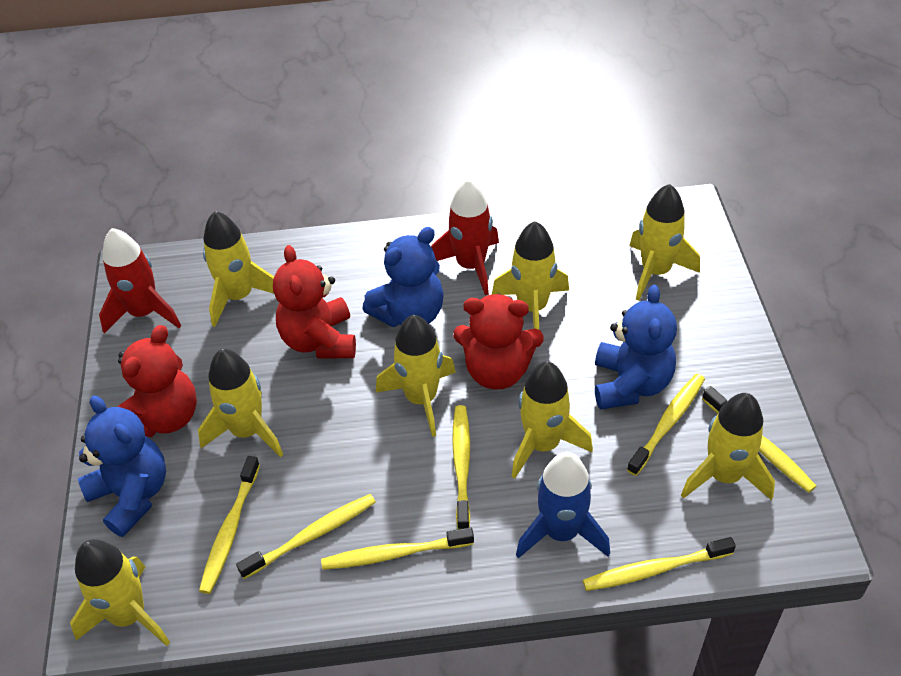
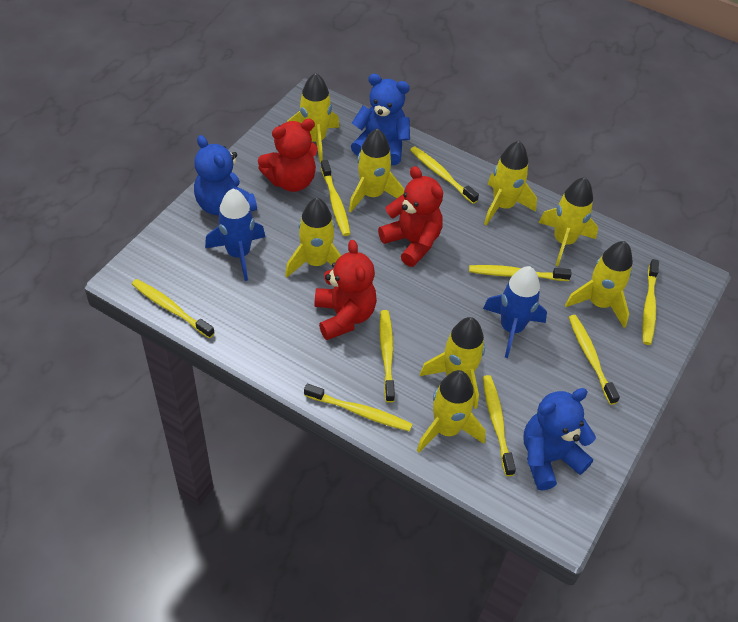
blue rocket: [516,452,610,558] = 1 -> [205,189,265,281] [483,266,547,358] = 2
red rocket: [99,228,181,333] [431,179,499,295] = 2 -> none = 0
yellow toothbrush: [199,456,260,594] [236,494,376,579] [321,527,474,570] [452,405,470,529] [583,537,736,591] [627,374,705,476] [702,386,816,493] = 7 -> [132,279,215,339] [304,384,413,431] [321,160,350,236] [380,310,395,403] [410,146,479,204] [469,265,572,281] [483,375,516,476] [569,315,620,405] [642,259,659,345] = 9

